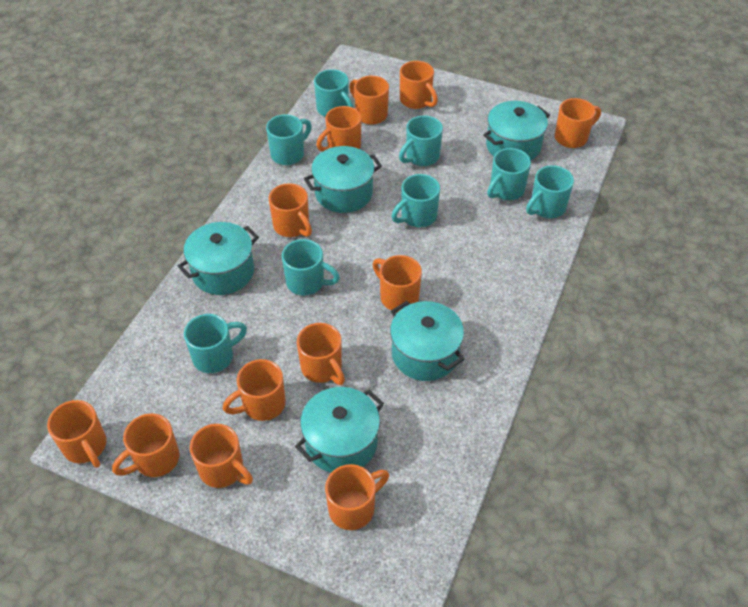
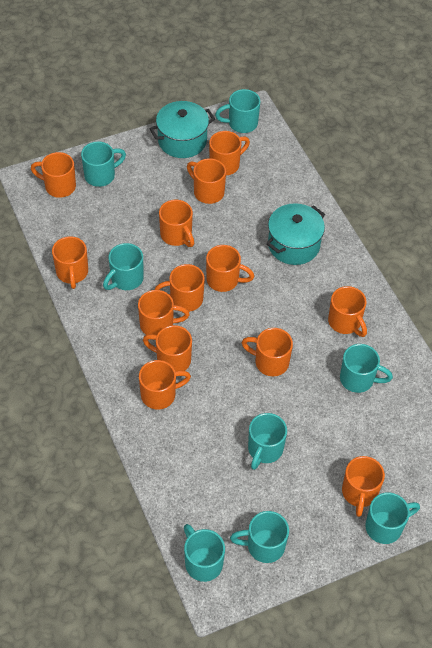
orange mug: [47,400,107,468] [112,413,179,477] [190,424,253,488] [223,359,286,421] [269,183,312,237] [297,323,345,385] [316,106,361,152] [325,464,389,530] [349,76,389,125] [373,255,422,312] [400,61,438,109] [555,98,601,148] = 12 -> [31,152,76,198] [52,236,88,289] [138,290,190,335] [139,360,191,409] [143,325,192,371] [155,264,205,312] [159,200,194,247] [187,158,226,204] [206,245,254,292] [209,131,250,175] [241,328,293,376] [328,286,367,337] [342,456,385,517] = 13
turquoise pot: [178,222,259,295] [295,387,384,473] [304,146,382,213] [390,301,464,381] [483,101,550,160] = 5 -> [149,101,215,158] [266,203,325,265] = 2

